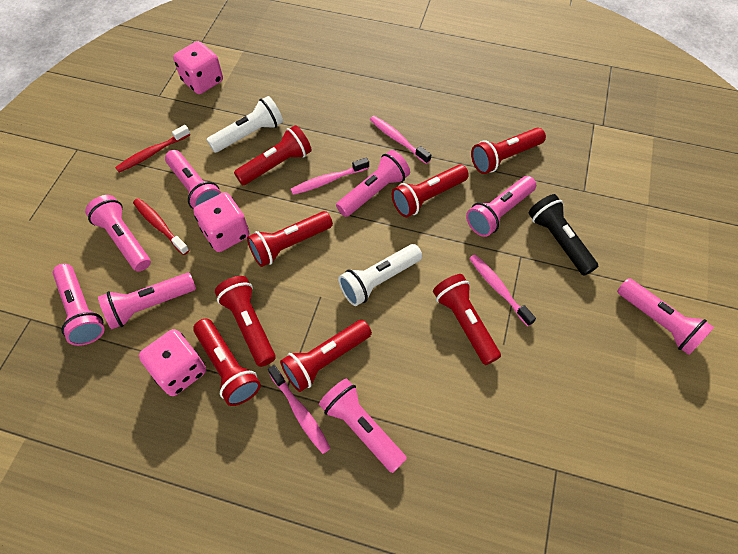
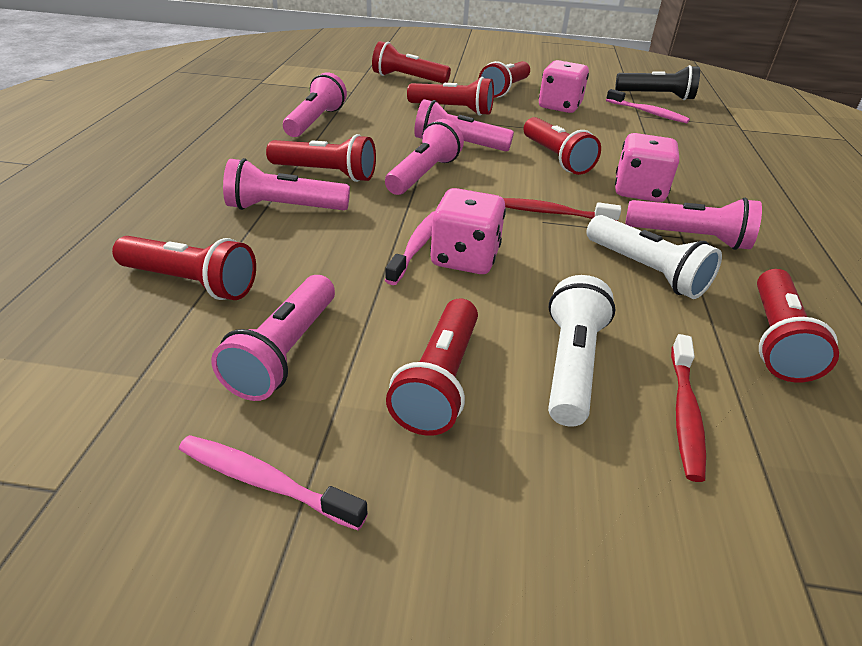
pink flashlight: [53,263,105,346] [85,195,151,272] [98,273,196,329] [165,150,221,209] [319,379,407,473] [336,150,410,217] [466,176,536,237] [617,278,714,355] = 8 -> [211,275,335,401] [223,158,350,210] [283,72,347,137] [385,119,464,195] [414,99,514,152] [625,198,762,250] = 6
pink toothbrush: [268,365,331,454] [291,157,369,195] [370,116,431,164] [469,254,536,326] = 4 -> [179,435,367,531] [385,211,435,285] [606,89,690,123] = 3

